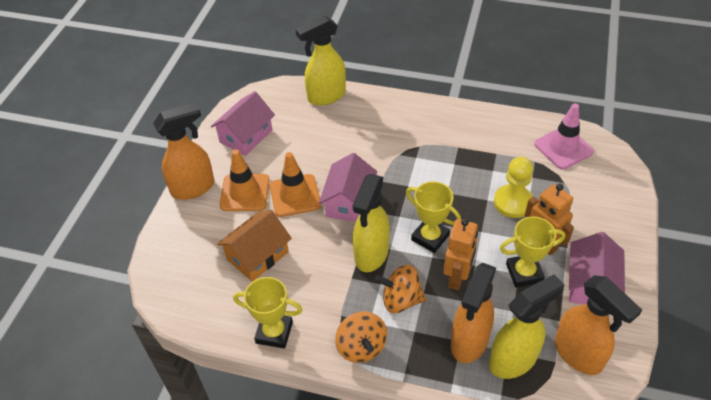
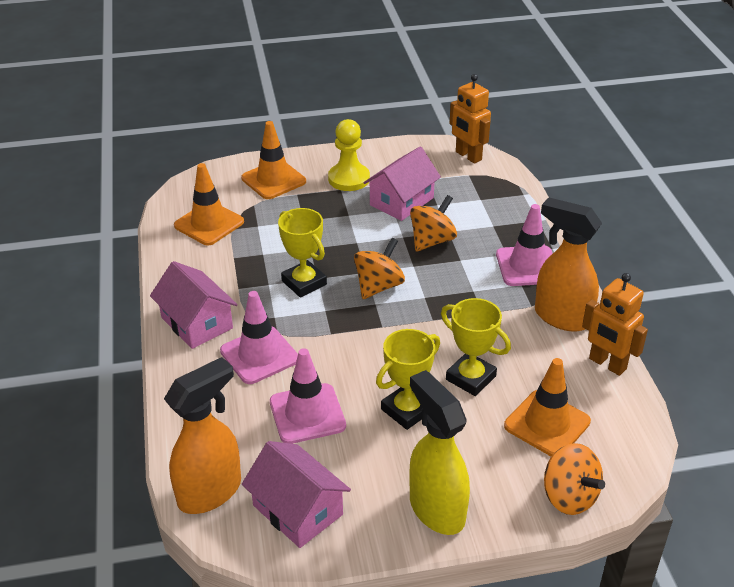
orange house: [217,210,292,282] = 1 -> none = 0
orange spinning top: [335,312,387,363] [375,265,426,313] = 2 -> [354,238,405,299] [410,195,457,252] [544,443,605,515] = 3
orange spray bottle: [153,103,215,200] [451,263,496,363] [555,275,642,375] = 3 -> [164,357,241,514] [535,197,602,331] = 2
orange traffic cone: [220,149,270,211] [270,152,321,217] = 2 -> [174,163,244,245] [241,121,306,199] [504,358,591,457] = 3
pink traffic cone: [534,103,594,169] = 1 -> [220,291,298,384] [270,348,346,444] [496,204,553,286] = 3
yellow spray bottle: [296,16,346,106] [353,174,390,272] [489,274,564,379] = 3 -> [409,370,470,535] = 1

